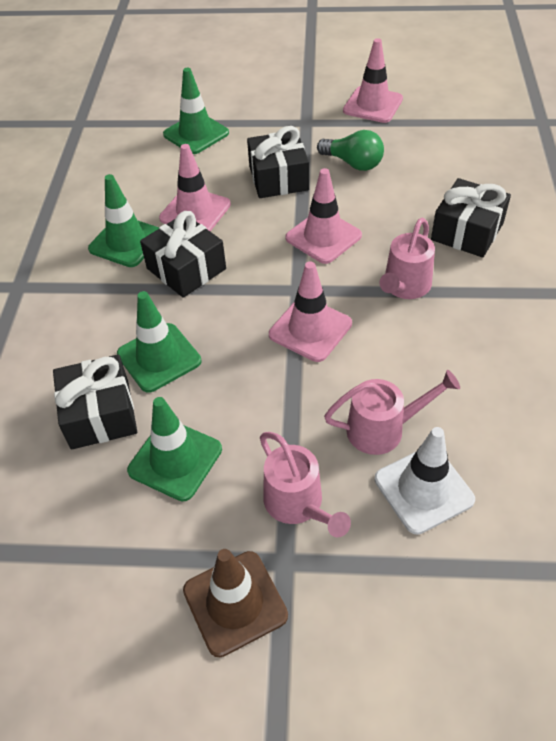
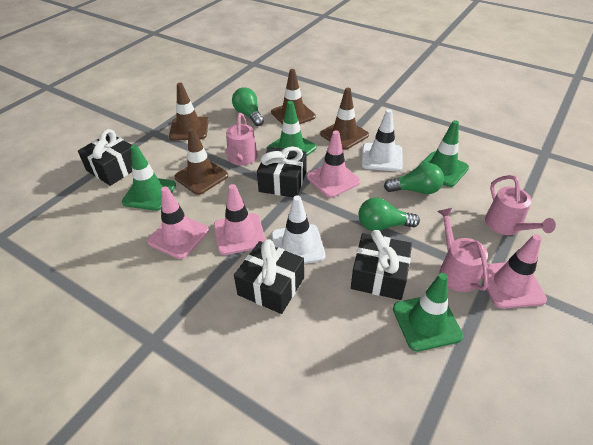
brown traffic cone: [183,549,288,657] = 1 -> [169,83,209,141] [174,128,228,195] [271,69,316,125] [320,88,369,150] = 4
green light bulb: [317,130,384,171] = 1 -> [232,87,264,126] [359,197,420,231] [384,163,444,194] = 3
white traffic cone: [375,427,475,535] = 1 -> [272,195,325,264] [361,109,403,171] = 2

